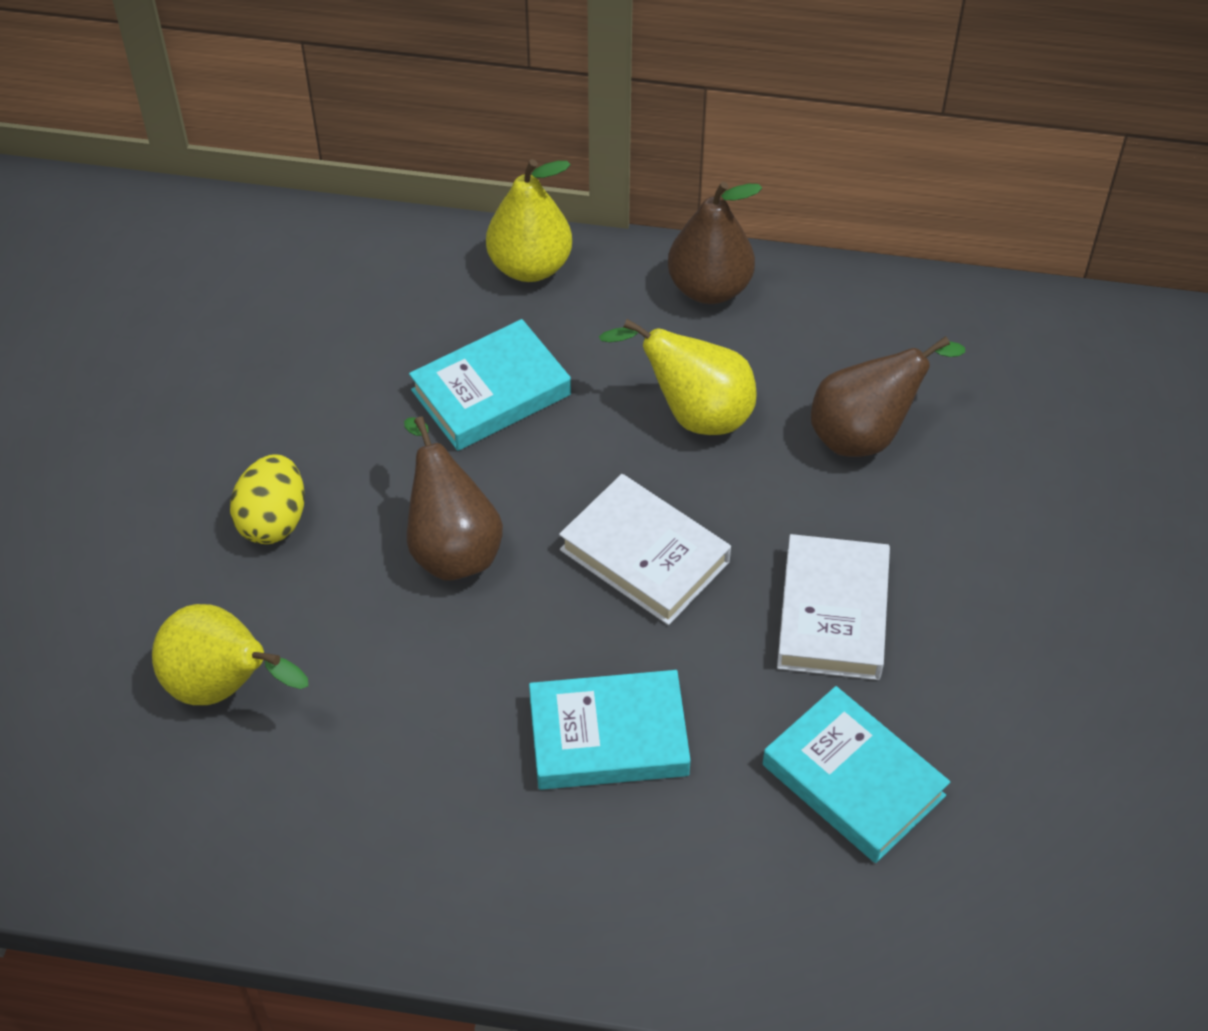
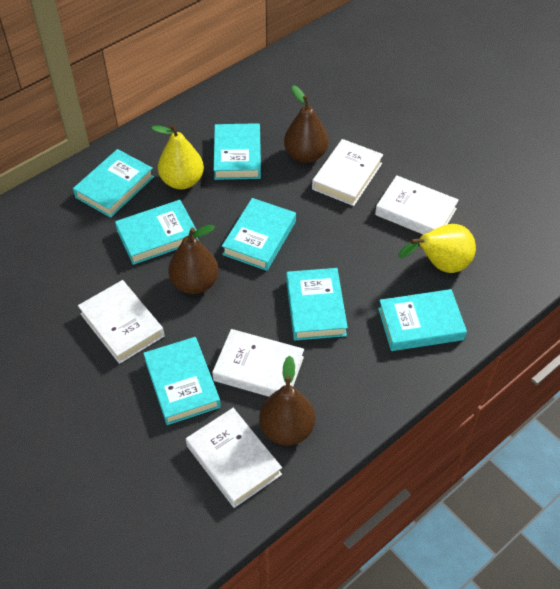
turquoise book: [409,319,571,451] [529,670,691,790] [763,686,950,863] = 3 -> [73,149,154,218] [115,200,199,265] [143,337,221,425] [214,123,261,180] [222,198,296,271] [286,268,348,340] [378,289,467,351] = 7
white book: [559,474,731,625] [777,534,890,680] = 2 -> [78,280,164,364] [186,408,282,508] [212,329,304,397] [312,139,383,206] [375,175,459,234] = 5
yellow egg: [230,454,305,544] = 1 -> none = 0
yellow pear: [152,604,308,705] [486,159,572,282] [599,319,757,435] = 3 -> [151,124,204,190] [398,224,476,273] = 2

